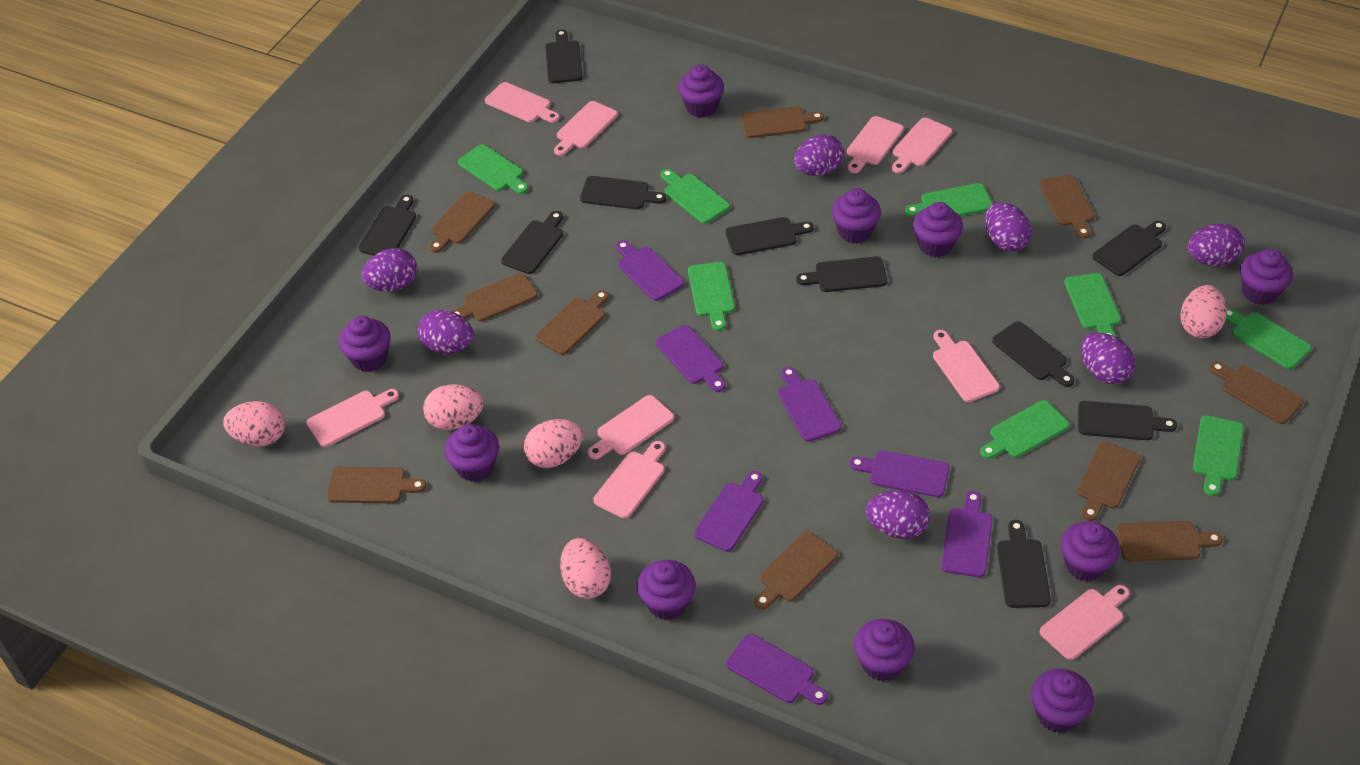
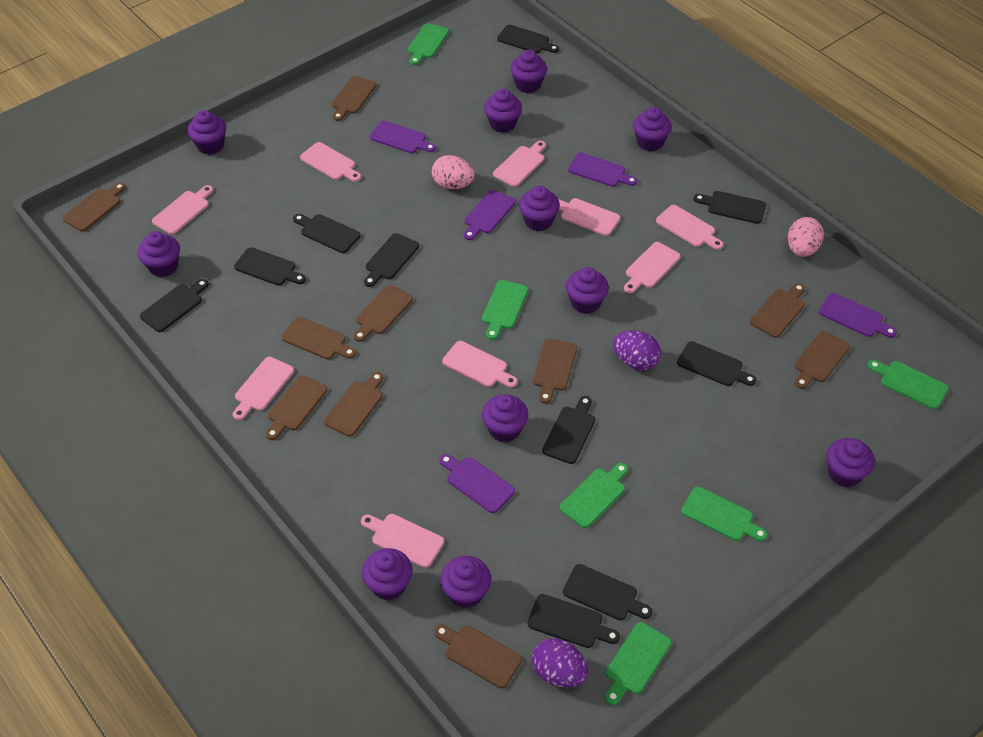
green cutting board: [458,144,528,194] [661,169,730,224] [688,262,735,331] [905,183,993,217] [980,400,1069,459] [1064,273,1121,337] [1193,415,1244,496] [1225,308,1312,369] = 8 -> [408,23,449,65] [482,280,528,340] [560,463,628,528] [605,622,671,705] [681,487,767,541] [867,360,949,409] = 6
pink egg: [223,401,285,447] [423,385,483,430] [524,419,583,468] [560,538,611,599] [1180,285,1227,338] = 5 -> [432,155,475,189] [788,217,824,257] = 2
purple cupcake: [339,316,391,372] [444,424,499,482] [637,560,695,620] [678,65,724,118] [832,188,881,243] [854,619,915,682] [913,202,963,257] [1031,669,1094,733] [1061,521,1120,582] [1240,248,1293,305] = 10 -> [138,231,180,277] [187,110,226,155] [362,548,413,600] [440,556,491,608] [482,394,528,442] [484,89,522,133] [510,50,547,93] [519,186,560,231] [566,267,609,314] [633,107,672,151] [826,438,875,487] = 11
purple cutting board: [616,240,684,301] [656,325,726,392] [694,471,763,552] [726,634,828,705] [778,367,841,442] [849,450,949,497] [941,491,993,577] = 7 -> [370,121,436,153] [439,454,515,513] [464,190,516,240] [568,152,637,187] [819,293,897,338] = 5
purple egg: [362,248,417,291] [418,310,474,353] [794,134,844,176] [866,491,930,539] [985,202,1032,252] [1081,333,1135,384] [1188,224,1244,266] = 7 -> [532,638,588,687] [613,330,661,370] = 2

